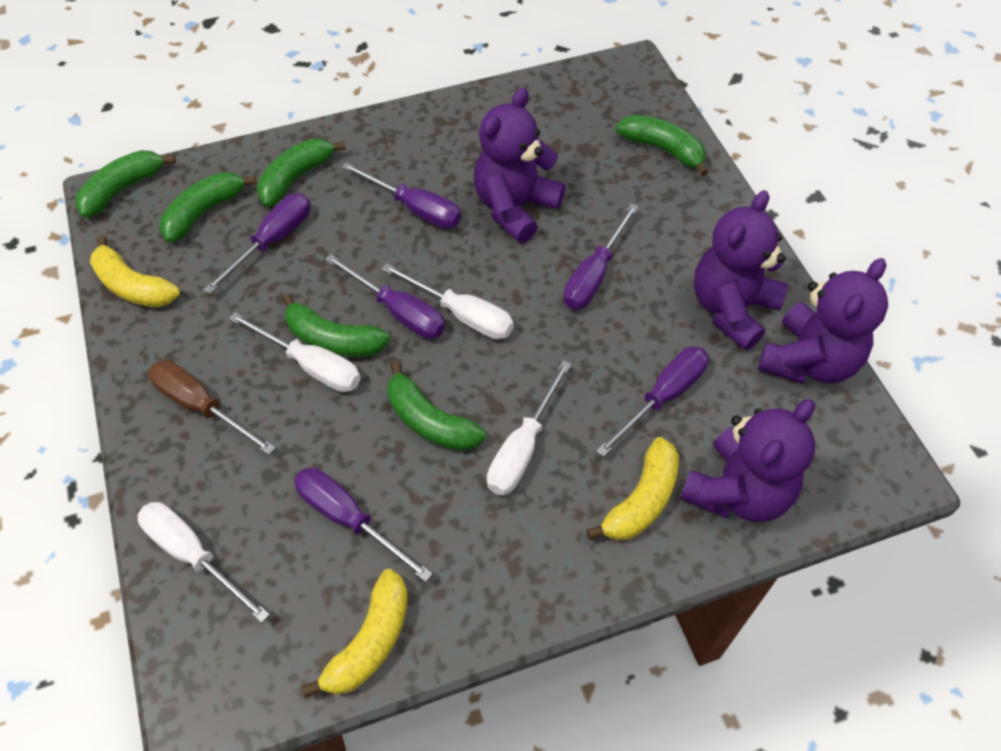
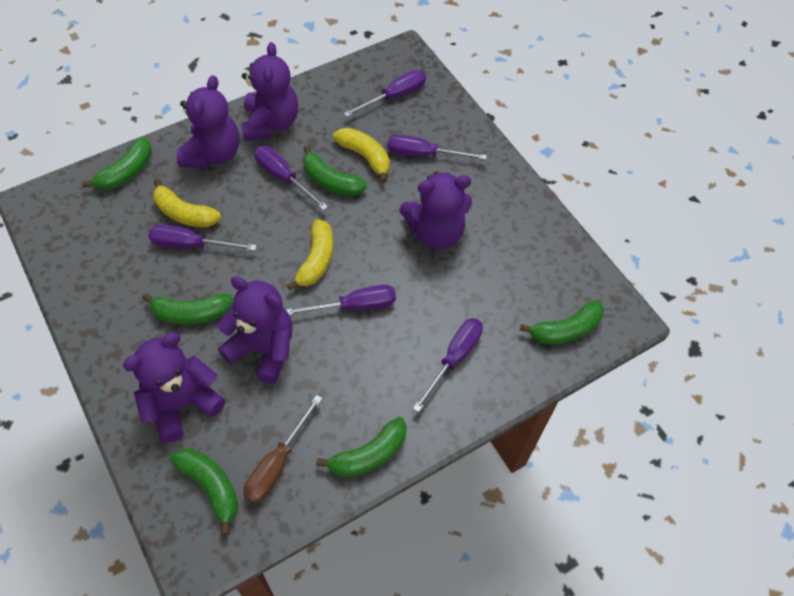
purple teddy bear: [474,88,566,243] [680,399,815,522] [694,190,788,351] [758,258,888,384] = 4 -> [123,333,225,443] [177,75,239,168] [217,276,293,384] [241,42,298,141] [400,172,472,249] = 5
white screwdriver: [138,502,270,623] [229,312,361,392] [382,263,514,339] [487,360,571,495] = 4 -> none = 0

